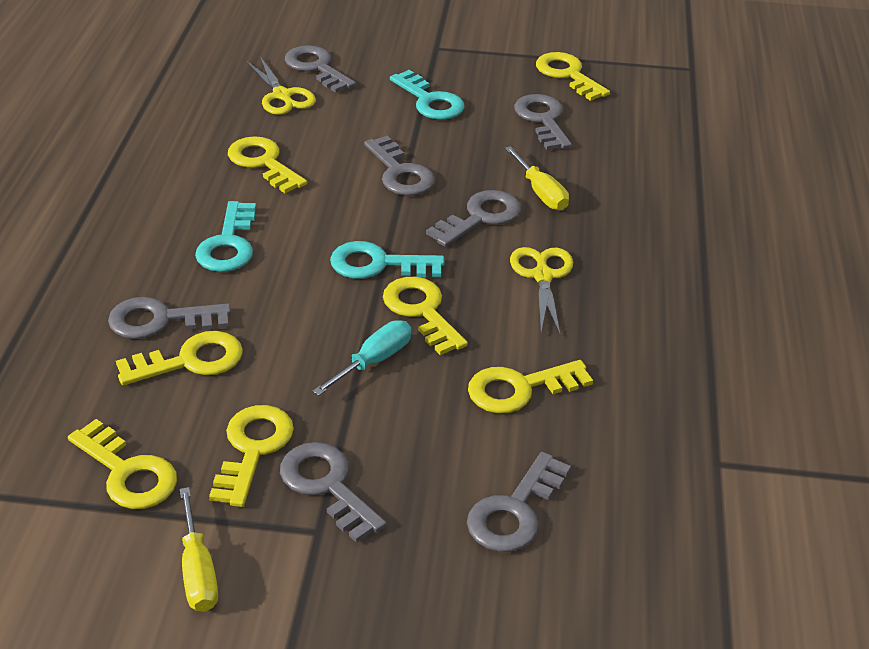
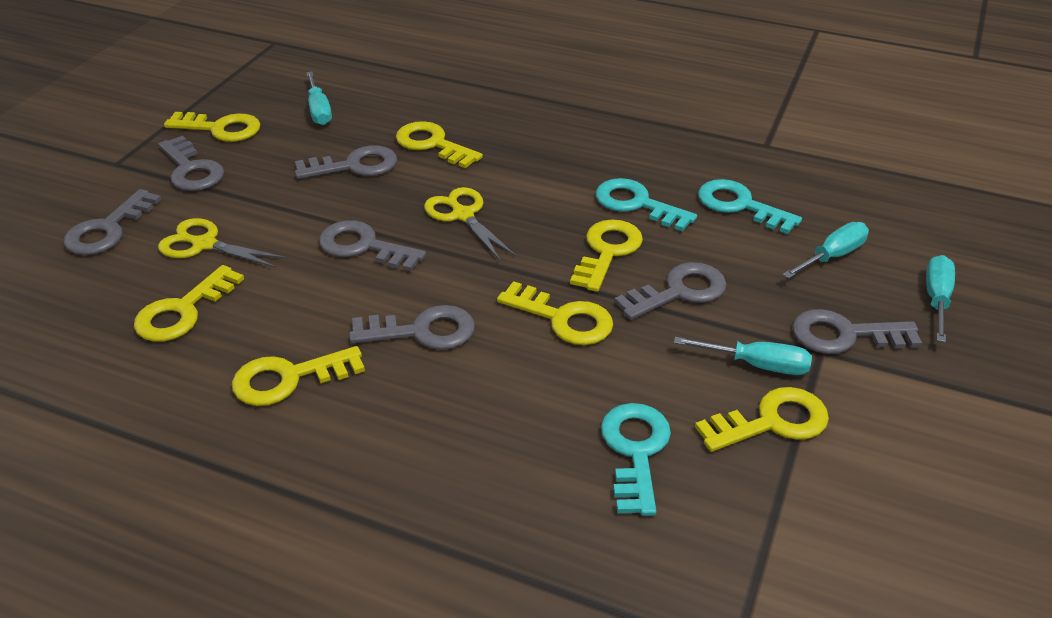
turquoise screwdriver: [313,320,411,396] = 1 -> [306,72,332,125] [674,337,812,375] [782,222,869,279] [926,255,955,342] = 4
yellow screwdriver: [180,487,218,612] [505,146,569,210] = 2 -> none = 0

